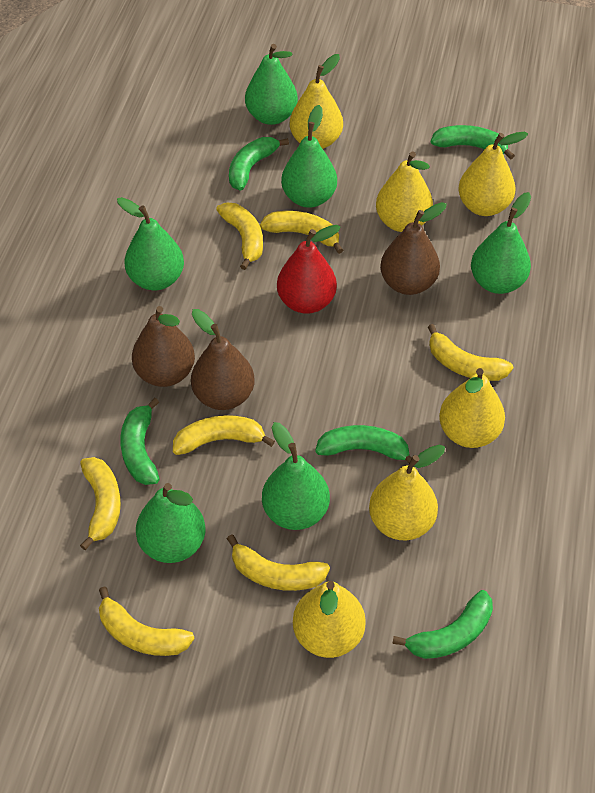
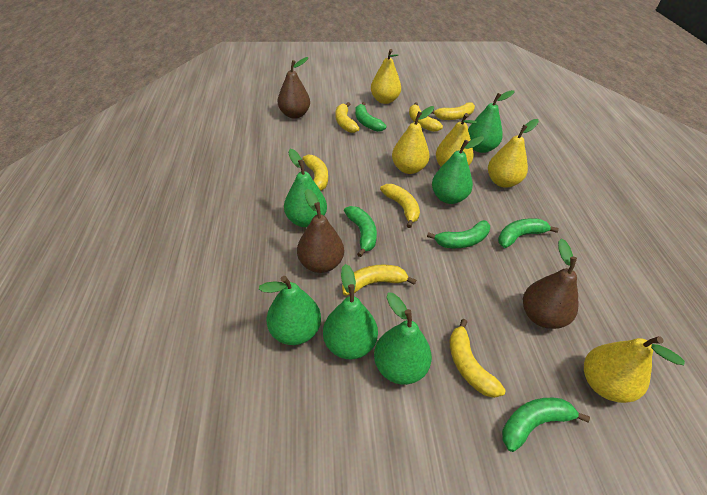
red pear: [277,225,340,314] = 1 -> none = 0
yellow pear: [290,54,343,149] [293,581,366,658] [369,445,445,540] [376,151,433,232] [439,368,505,448] [458,132,528,216] = 6 -> [371,49,401,104] [392,106,434,174] [436,113,477,167] [488,119,539,188] [584,336,685,403] = 5

